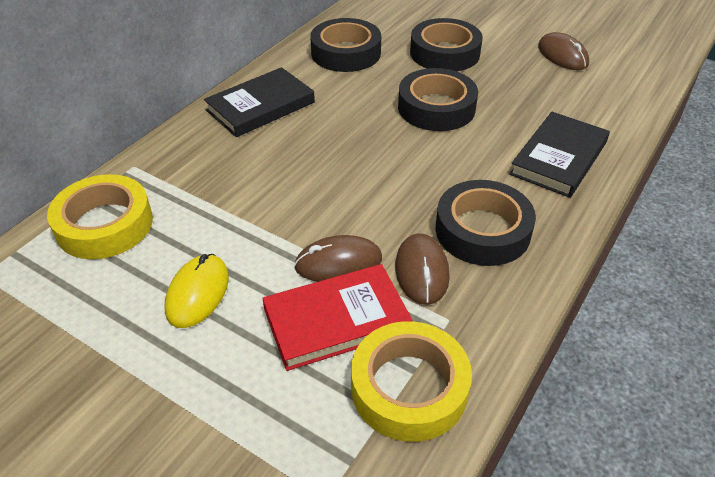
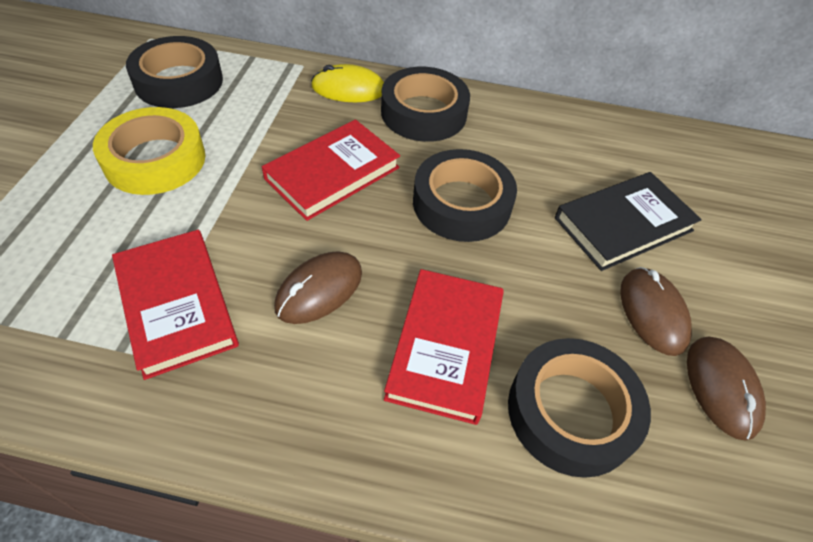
black book: [204,67,315,137] [509,112,610,198] = 2 -> [555,172,702,271] = 1
red book: [262,264,413,371] = 1 -> [112,230,239,380] [262,119,400,221] [384,269,504,425] = 3
yellow tape: [47,174,153,259] [351,321,472,442] = 2 -> [93,107,206,195] = 1

